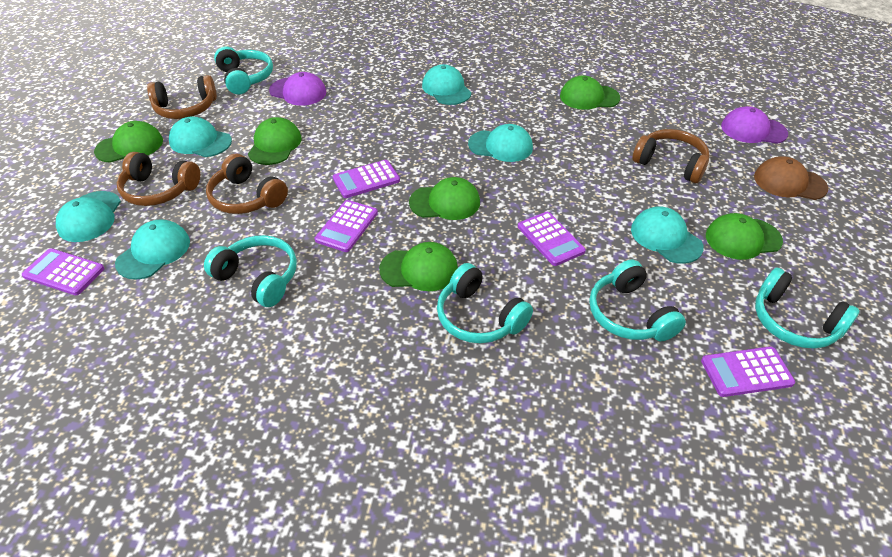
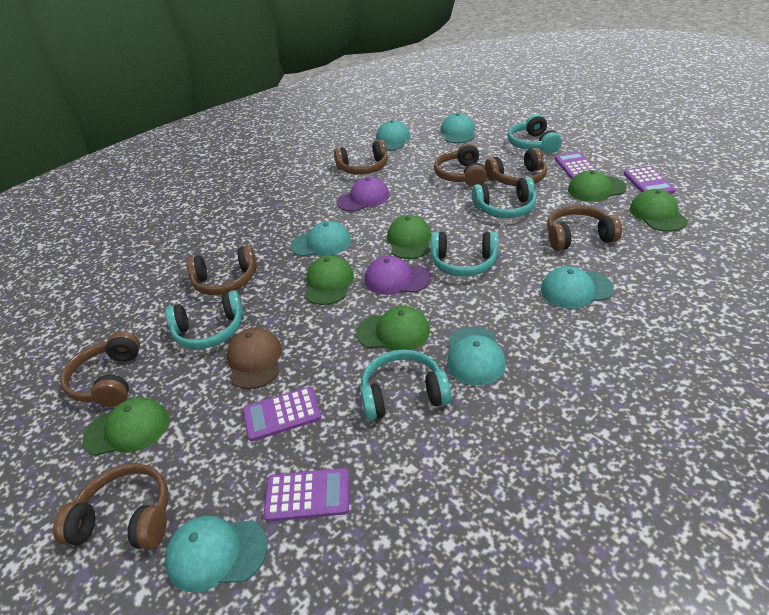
brown headphones: [117,152,200,206] [147,75,217,119] [206,154,288,214] [632,129,710,183] = 4 -> [53,463,168,550] [60,331,140,407] [186,246,257,295] [334,140,388,175] [434,143,487,187] [485,148,547,186] [547,205,622,251] = 7
purple calculator: [22,248,105,296] [315,200,378,252] [333,160,400,198] [518,212,586,266] [701,346,795,397] = 5 -> [243,387,321,441] [263,468,349,522] [555,152,598,180] [624,166,676,194] = 4

